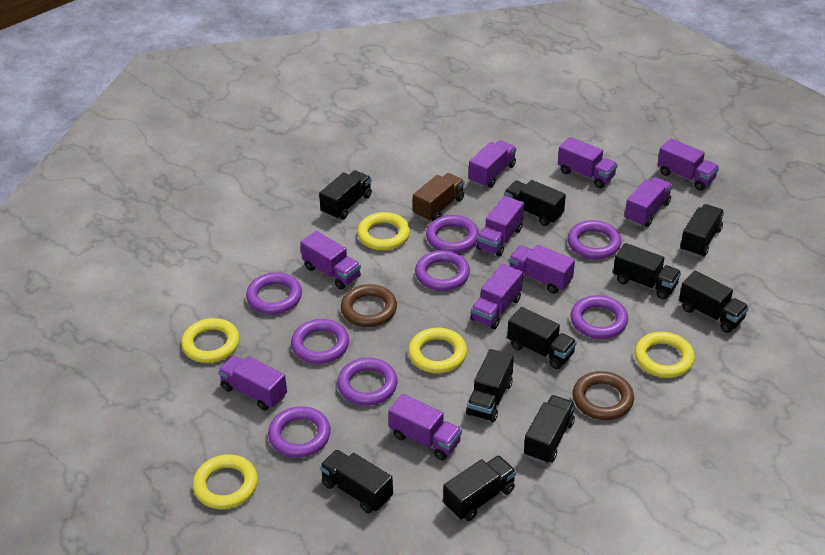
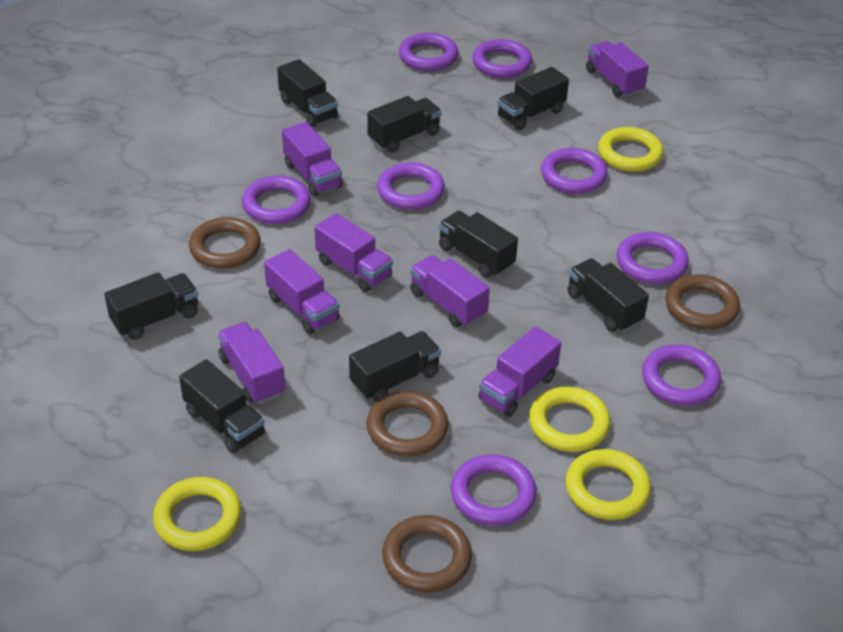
black truck: [319,170,372,220] [320,450,393,513] [443,455,516,521] [466,349,514,422] [504,180,566,226] [507,307,577,369] [524,395,575,464] [613,243,681,299] [679,271,749,333] [680,204,724,257] = 10 -> [104,272,198,340] [179,359,265,454] [277,59,338,128] [349,331,441,402] [367,96,442,153] [439,211,518,278] [498,67,569,130] [567,258,649,332] = 8
brown ring: [341,284,397,327] [573,371,634,420] = 2 -> [189,217,261,269] [366,391,448,457] [382,515,472,593] [665,274,740,330] = 4
brown truck: [413,173,464,222] = 1 -> none = 0
purple truck: [218,355,287,411] [300,231,361,289] [388,394,462,460] [469,140,516,188] [471,264,523,329] [477,196,524,257] [509,245,575,294] [558,137,618,188] [625,177,672,227] [657,138,719,191] = 10 -> [218,322,285,404] [264,249,340,334] [282,122,343,196] [314,213,393,292] [410,255,490,327] [478,326,561,417] [586,41,649,97] = 7
yellow ring: [181,318,240,363] [193,454,258,509] [357,212,410,251] [408,328,467,373] [635,332,695,378] = 5 -> [153,477,242,551] [529,387,611,452] [566,449,651,520] [598,127,664,172] = 4

